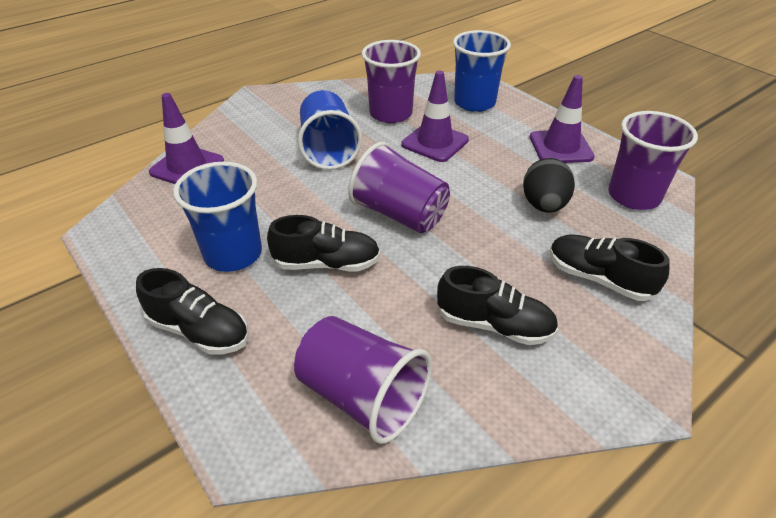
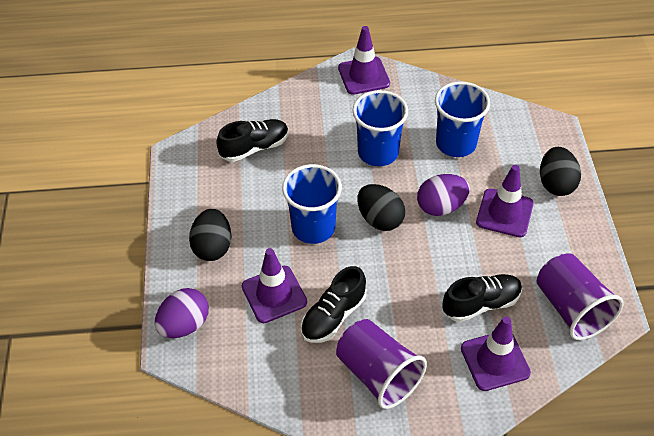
black egg: [523,158,575,213] = 1 -> [189,209,231,261] [357,184,405,231] [540,147,581,196] = 3
black shoe: [136,268,249,355] [267,215,380,271] [437,266,558,345] [550,234,670,301] = 4 -> [216,119,289,162] [301,266,366,343] [442,274,522,322] = 3
purple cup: [294,316,432,444] [348,142,450,233] [362,40,421,123] [608,111,698,210] = 4 -> [336,319,427,409] [537,253,624,340] = 2
purple egg: none = 0 -> [155,288,209,338] [417,174,470,216] = 2
purple traffic cone: [149,93,224,184] [401,71,469,162] [530,75,595,163] = 3 -> [242,248,307,323] [338,26,390,95] [461,316,531,391] [476,165,534,237] = 4

